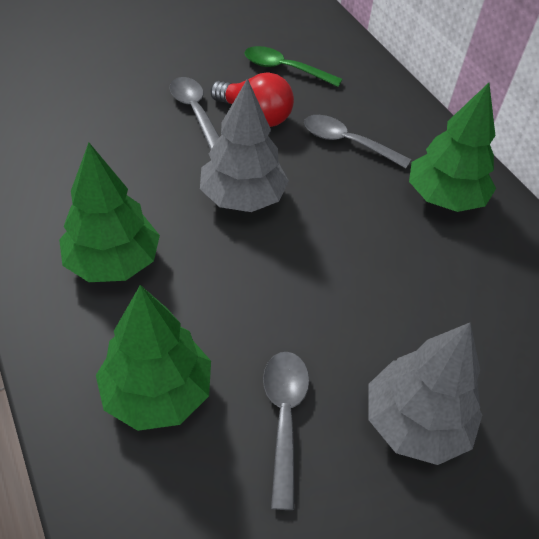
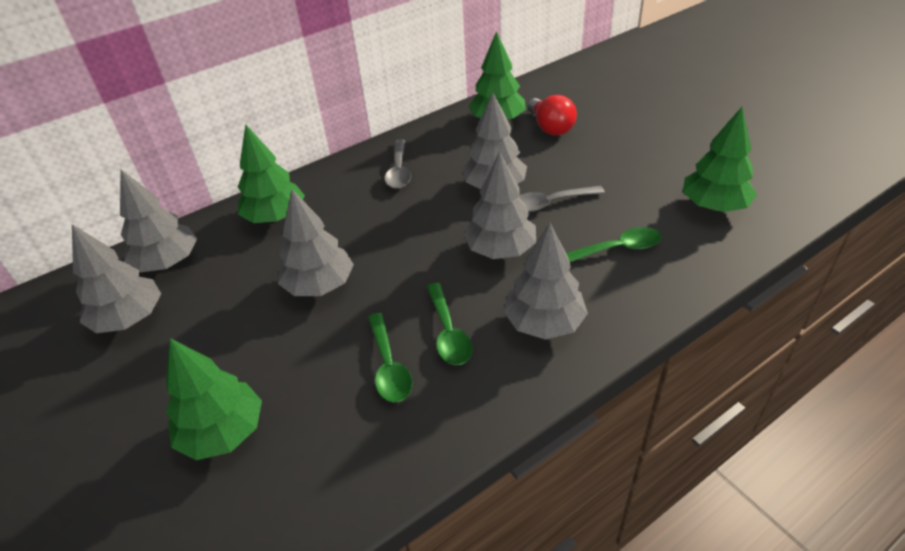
green spoon: [245,46,343,87] = 1 -> [368,313,413,403] [427,283,473,365] [566,227,662,262] = 3
green tree: [59,143,160,282] [96,285,211,431] [409,83,496,212] = 3 -> [166,338,262,460] [238,124,305,223] [468,31,526,119] [683,107,757,212] = 4
grey spoon: [170,77,219,150] [263,352,309,510] [304,115,411,168] = 3 -> [385,140,411,189] [519,186,605,212] = 2
grey tree: [200,78,289,212] [369,323,482,465] = 2 -> [72,224,161,333] [120,170,197,272] [278,189,354,296] [462,93,527,189] [463,152,536,259] [503,223,588,340] = 6

